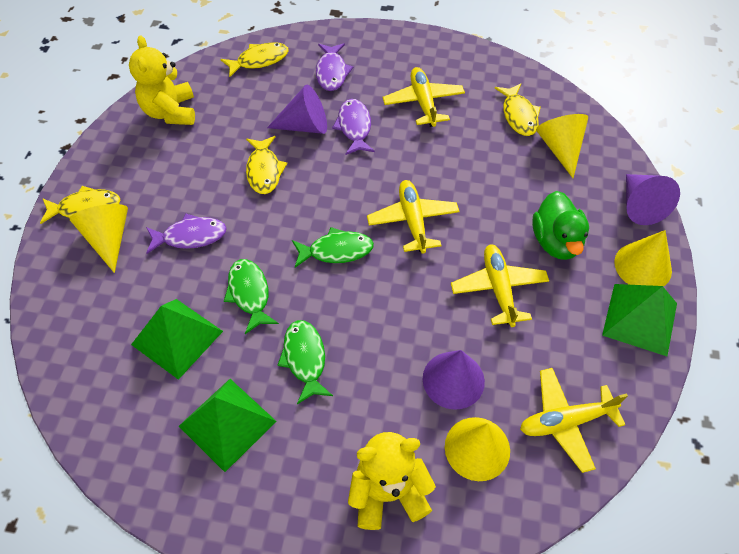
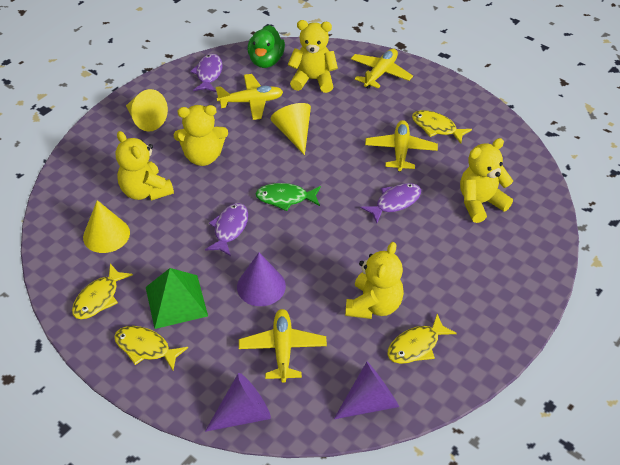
green fish: [224,259,279,334] [278,320,333,404] [292,227,374,268] = 3 -> [255,183,321,211] = 1
green pyramid: [131,299,223,380] [179,379,277,472] [602,284,677,356] = 3 -> [146,268,208,329] = 1
yellow cone: [69,204,128,273] [445,417,510,481] [536,114,588,178] [614,230,672,287] = 4 -> [83,200,130,253] [126,89,168,132] [271,103,311,155] = 3
yellow teddy bear: [129,36,195,125] [348,432,436,530] = 2 -> [116,131,174,201] [174,105,228,166] [288,20,338,93] [345,242,404,319] [460,138,513,223] = 5

